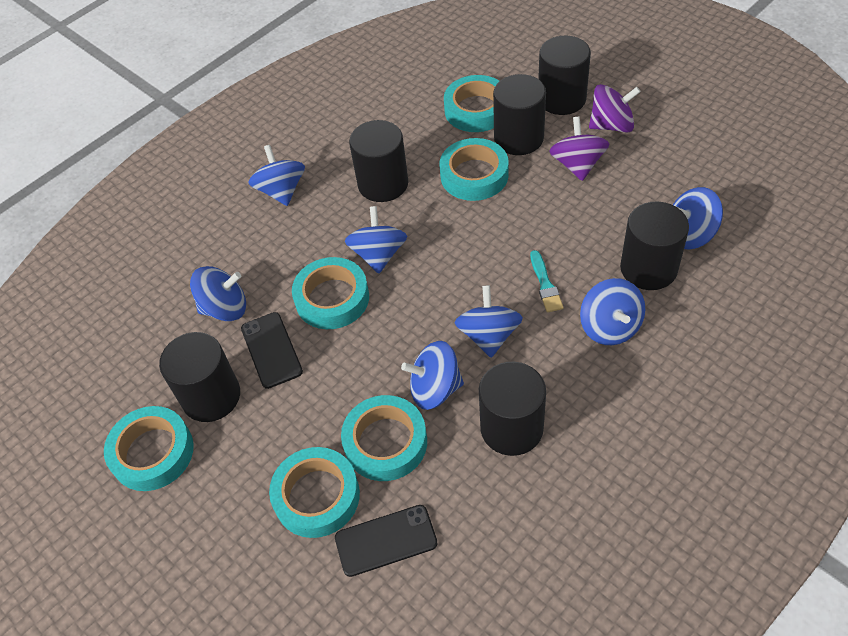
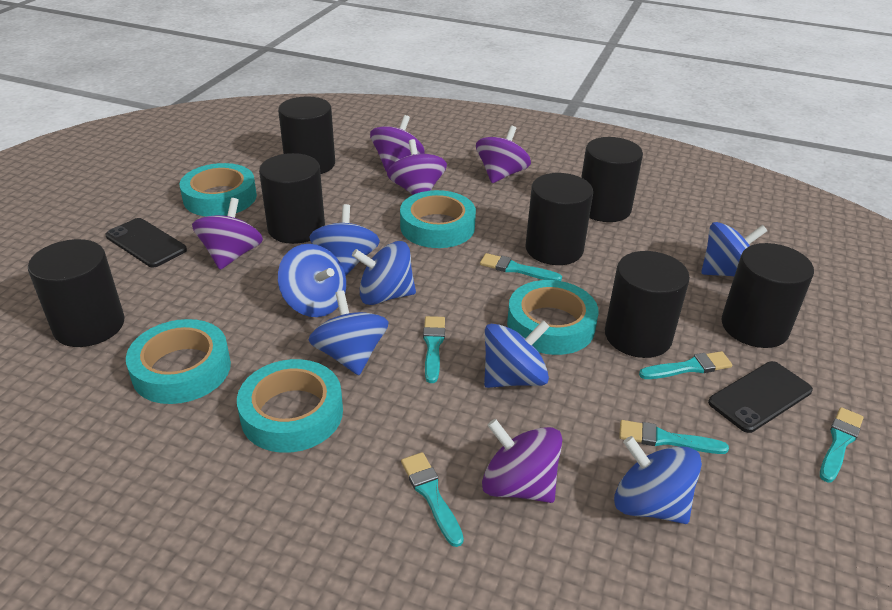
black cylinder: [159,332,240,422] [349,120,408,202] [479,362,546,456] [493,74,546,155] [538,35,591,115] [620,201,689,290] = 6 -> [28,239,125,347] [259,153,325,244] [278,97,335,174] [525,173,593,265] [581,137,643,222] [605,251,690,358] [721,243,814,348] = 7
purple spinning top: [549,117,609,181] [589,84,641,133] = 2 -> [192,198,263,270] [370,115,425,172] [387,139,447,195] [476,126,531,183] [482,419,563,503] = 5
turquoise brush: [530,250,564,312] = 1 -> [401,452,464,547] [423,316,445,383] [480,253,562,281] [619,420,729,454] [639,351,732,379] [820,407,863,483] = 6
turquoise tape: [104,406,194,491] [269,447,360,538] [292,257,369,329] [341,395,427,481] [440,138,509,201] [444,75,499,132] = 6 -> [126,319,231,404] [180,163,257,217] [237,359,343,453] [400,190,476,248] [507,280,599,355] = 5

